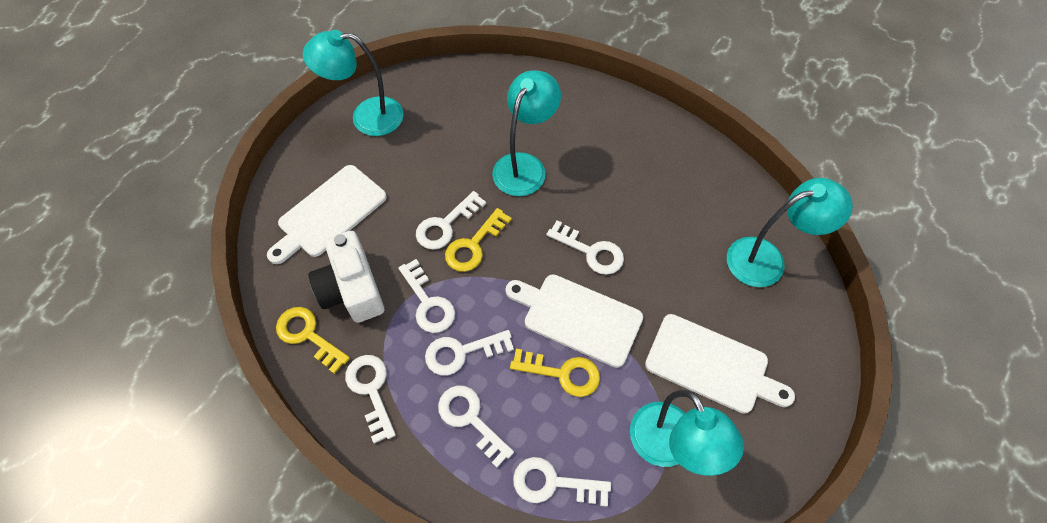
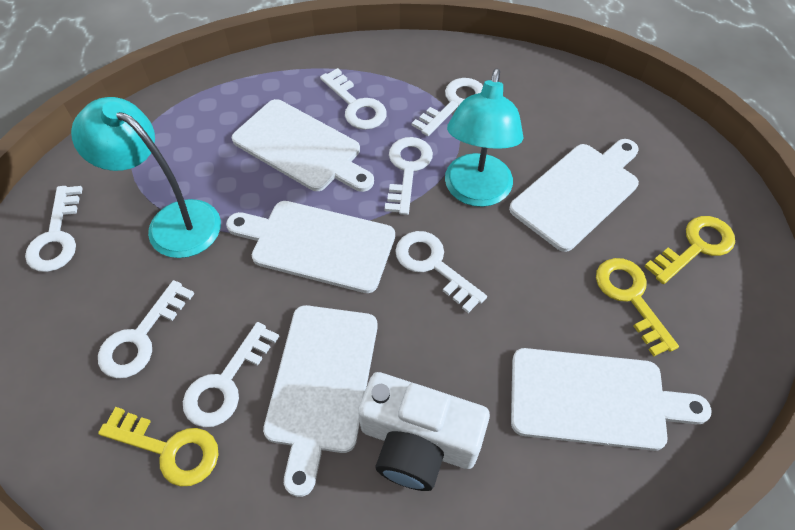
turquoise lamp: [303,30,404,136] [492,70,561,196] [630,390,744,476] [727,178,853,287] = 4 -> [71,97,221,258] [445,68,524,207] = 2
white cutting board: [267,165,387,264] [505,274,643,368] [645,314,795,414] = 3 -> [226,201,395,293] [232,99,374,192] [263,305,378,497] [509,139,639,252] [511,348,712,451] = 5

